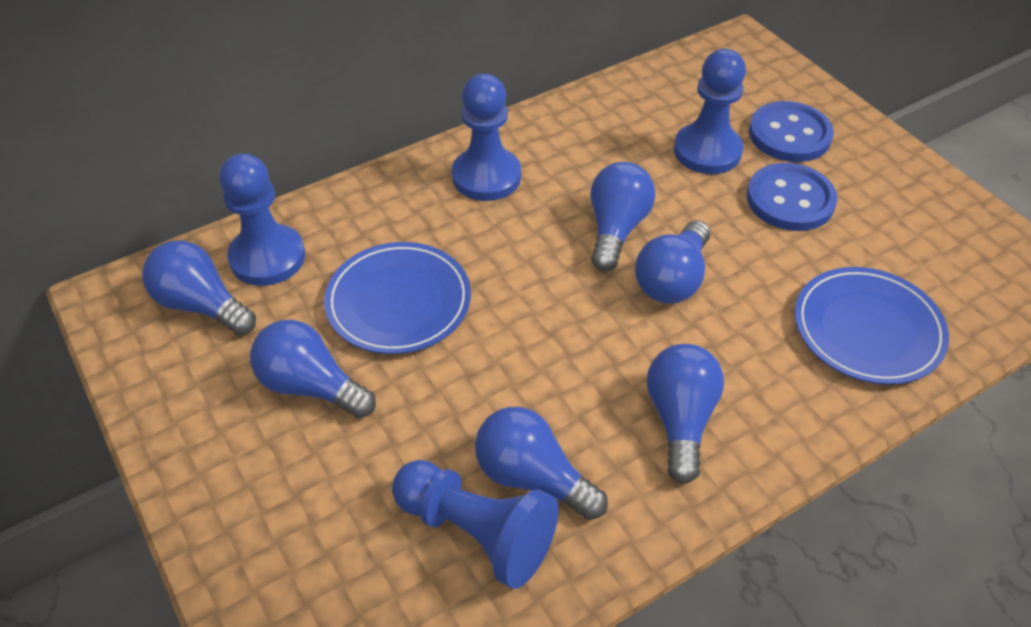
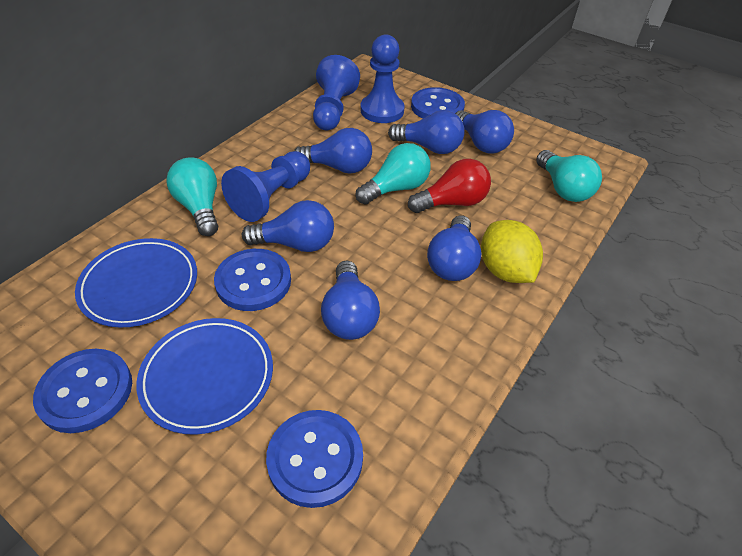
blue button: [747,163,837,231] [749,101,834,162] = 2 -> [33,349,132,433] [214,249,291,311] [266,410,363,508] [411,87,465,119] = 4
blue pawn: [219,153,305,286] [392,460,559,589] [452,74,521,201] [674,49,746,174] = 4 -> [221,151,310,222] [313,55,360,130] [360,34,405,123] = 3
red light bulb: none = 0 -> [408,159,491,213] = 1
turquoise light bulb: none = 0 -> [166,157,218,236] [356,143,431,205] [536,150,602,202] = 3
yellow lemon: none = 0 -> [481,220,543,283] = 1

